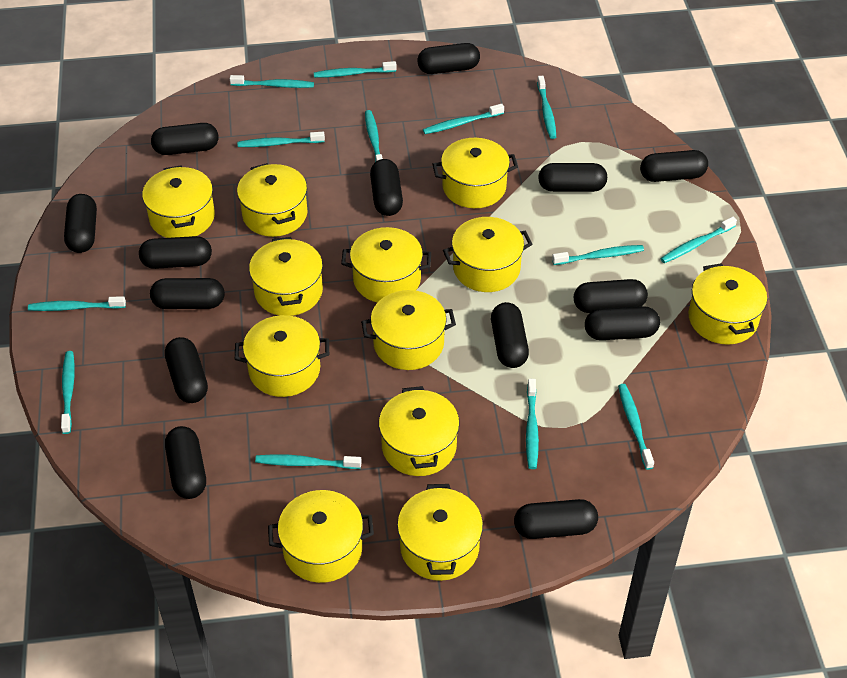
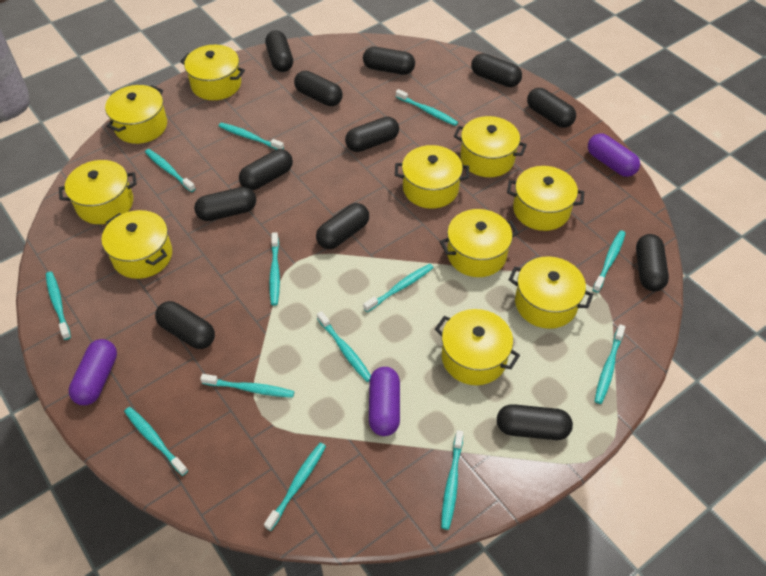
black capsule: [64,194,97,253] [139,236,212,269] [150,278,224,309] [151,123,219,155] [165,337,208,403] [165,426,206,499] [370,159,403,216] [417,43,480,74] [491,302,529,368] [514,499,598,539] [538,163,607,192] [574,279,648,313] [585,306,660,340] [640,150,708,182] = 14 -> [155,301,215,349] [194,187,256,221] [239,149,293,190] [265,30,293,72] [294,71,343,106] [316,203,369,249] [345,116,399,152] [363,47,415,75] [471,53,522,87] [497,404,573,440] [527,88,576,128] [636,234,669,291] = 12
purple capsule: none = 0 -> [69,339,117,405] [369,367,400,436] [588,133,640,177] = 3
yellow pot: [142,165,215,238] [235,315,329,397] [237,163,307,237] [249,237,323,316] [268,490,374,583] [341,227,431,303] [361,290,456,370] [379,386,460,476] [397,484,483,581] [432,138,518,208] [443,217,532,292] [688,263,767,345] = 12 -> [59,160,137,224] [102,210,172,279] [105,85,167,144] [180,45,245,100] [395,145,469,209] [435,309,520,385] [440,209,519,277] [454,116,527,177] [507,166,584,231] [508,256,593,329] = 10

